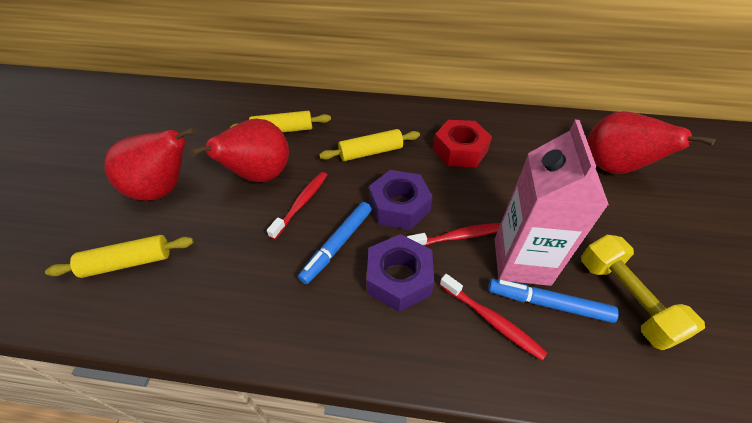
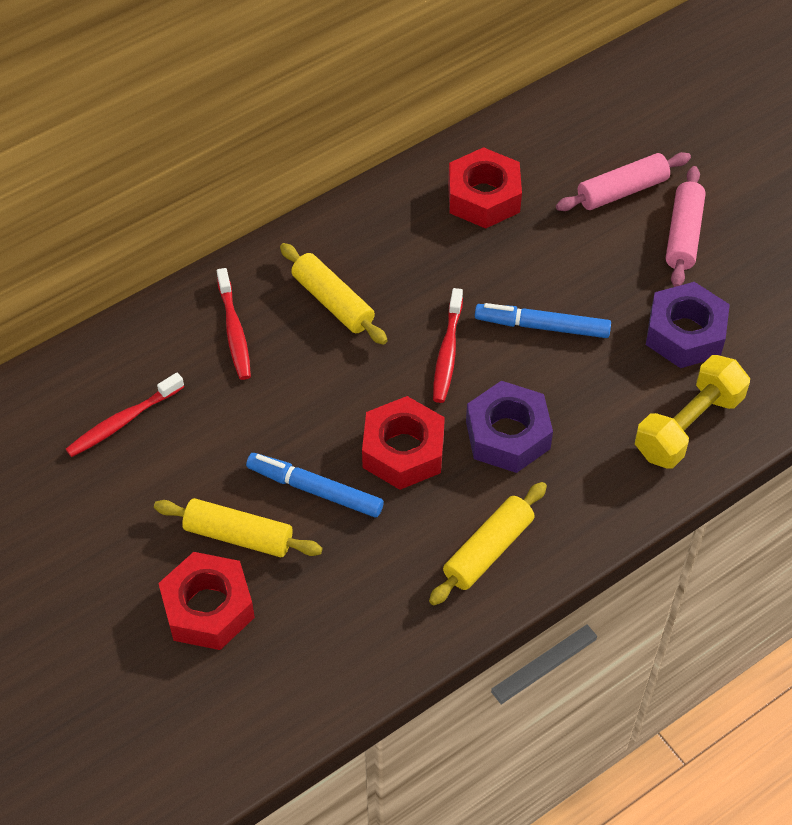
pink carton: [495,120,609,286] = 1 -> none = 0
pink rolling pin: none = 0 -> [556,152,691,211] [666,166,706,287] = 2
red nut: [433,120,492,167] = 1 -> [158,552,255,650] [362,396,445,490] [448,147,522,228] = 3
red pear: [104,127,196,201] [190,119,289,182] [587,111,716,174] = 3 -> none = 0

